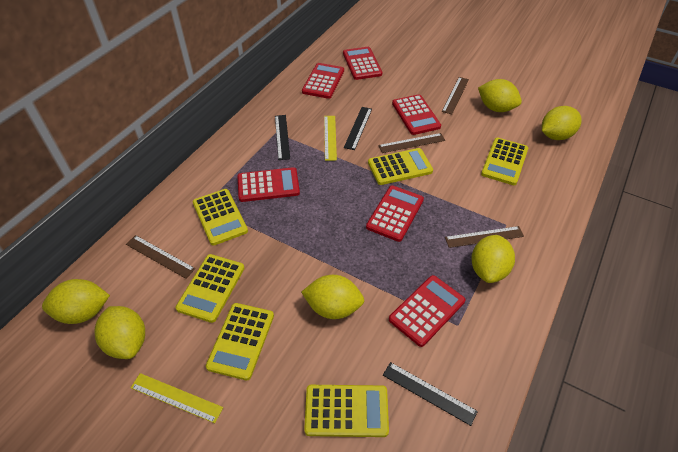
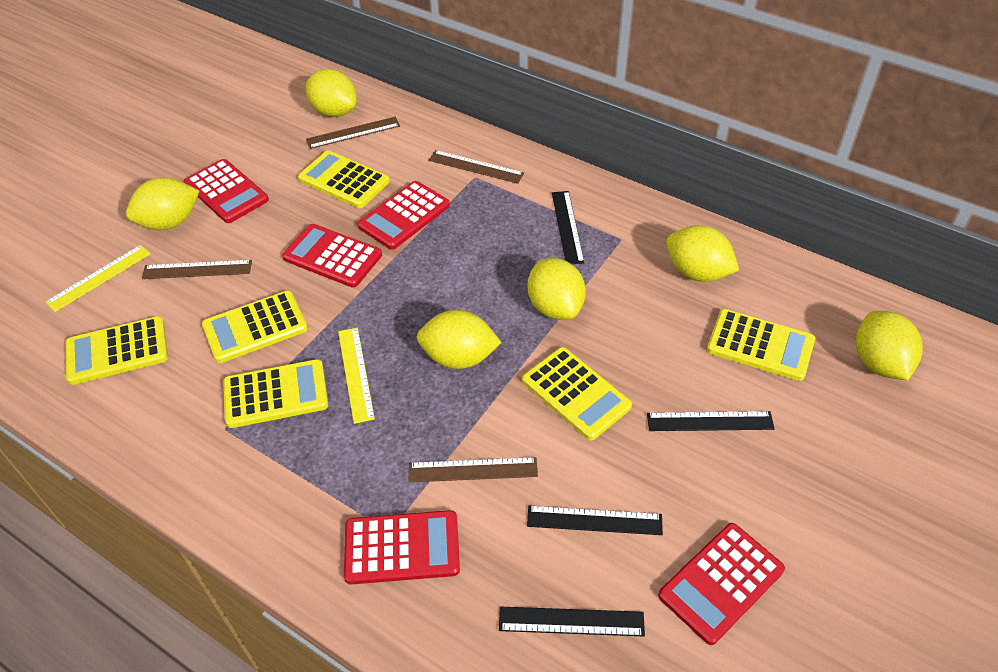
black ruler: [275,115,290,160] [344,107,372,150] [383,362,478,426] = 3 -> [499,607,645,637] [527,506,663,535] [552,191,585,264] [647,411,775,431] = 4
red calculator: [237,167,300,202] [302,63,344,99] [343,47,382,80] [366,185,424,242] [389,275,466,347] [392,94,441,135] = 6 -> [184,159,269,223] [282,224,382,288] [344,510,460,584] [357,181,450,250] [658,523,785,645] = 5

